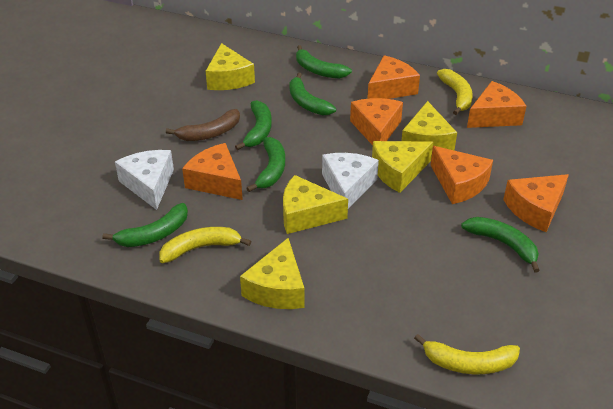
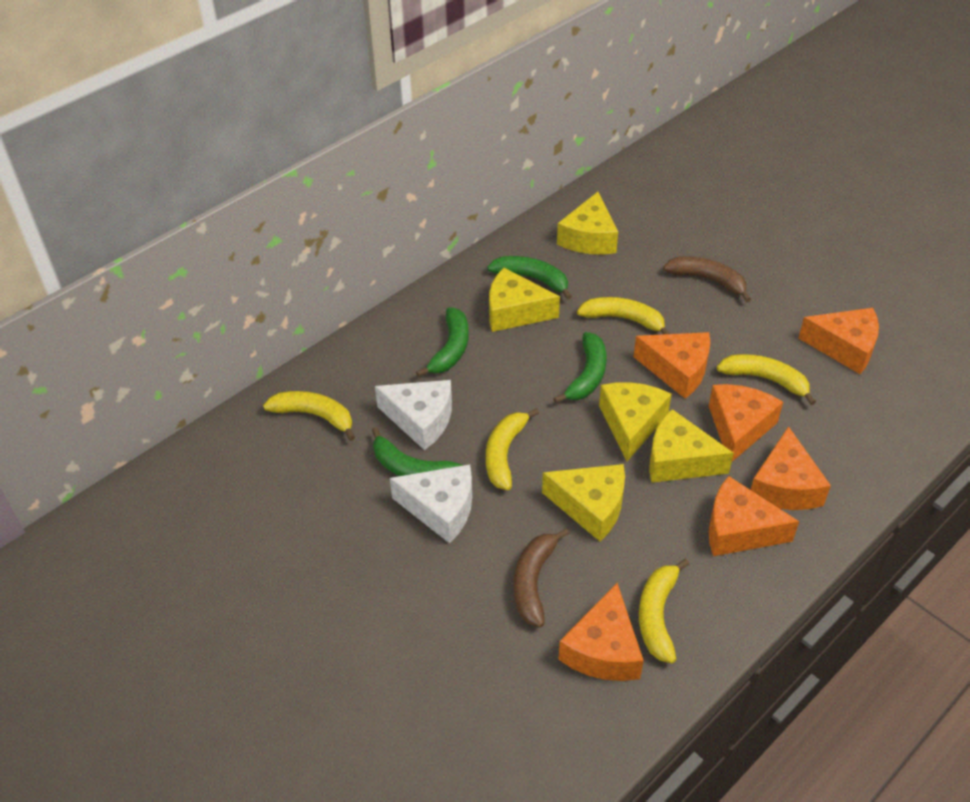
brown banana: [166,109,240,141] = 1 -> [514,528,569,627] [663,256,751,302] = 2
green banana: [102,203,188,247] [235,100,272,150] [246,137,285,192] [289,73,336,115] [296,45,352,79] [461,217,540,273] = 6 -> [372,427,463,476] [416,307,469,377] [487,256,572,300] [553,332,606,403] = 4
yellow banana: [160,227,251,263] [414,334,520,374] [437,69,473,115] = 3 -> [263,391,355,441] [486,408,539,490] [577,297,670,334] [639,559,689,663] [717,354,816,405] = 5

